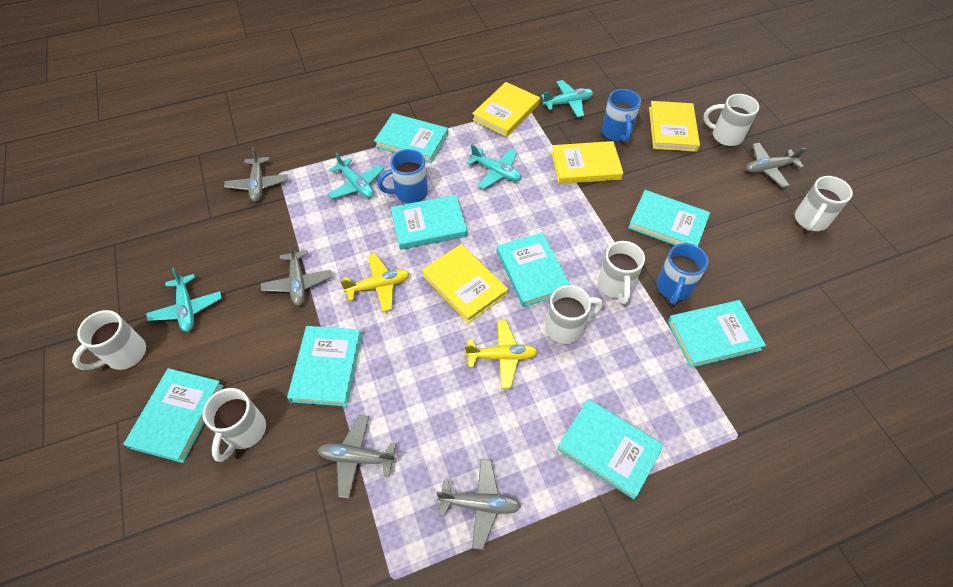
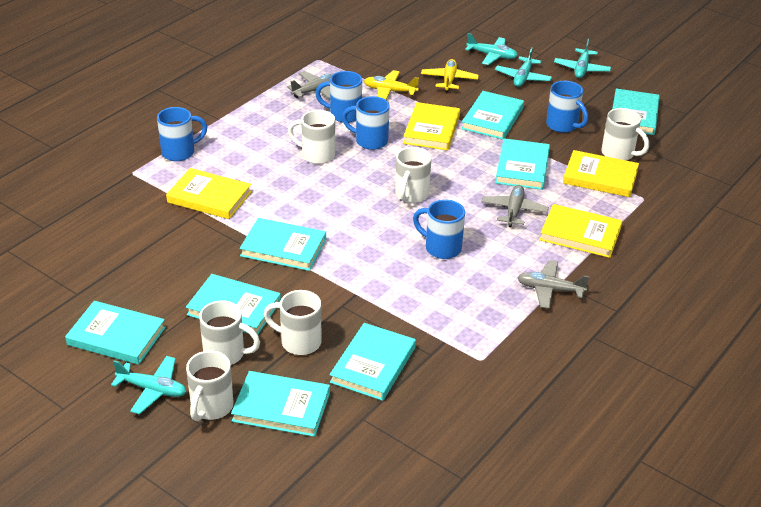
blue mug: [377,149,428,203] [602,89,641,142] [656,243,708,305] = 3 -> [157,107,207,161] [315,71,362,123] [342,96,390,150] [413,200,465,259] [546,81,588,133] = 5
grey plane: [224,147,288,202] [261,242,332,306] [318,415,397,499] [436,459,521,550] [746,143,806,188] = 5 -> [287,71,333,100] [481,185,549,227] [517,260,589,309] = 3

